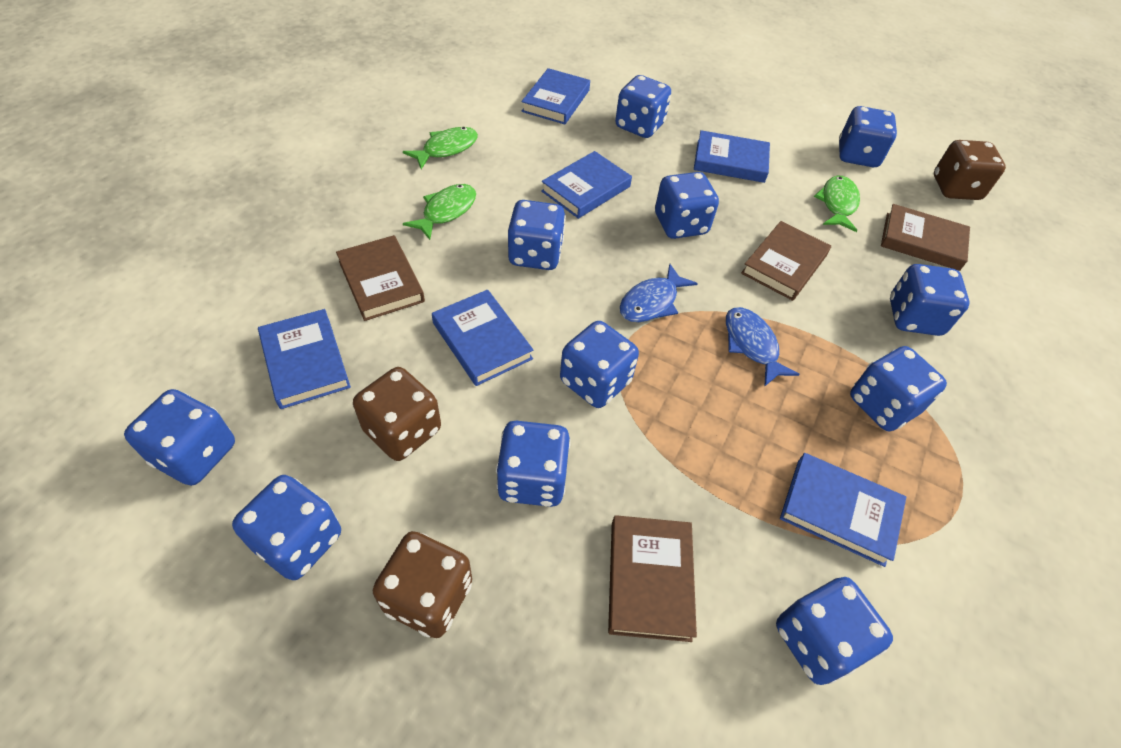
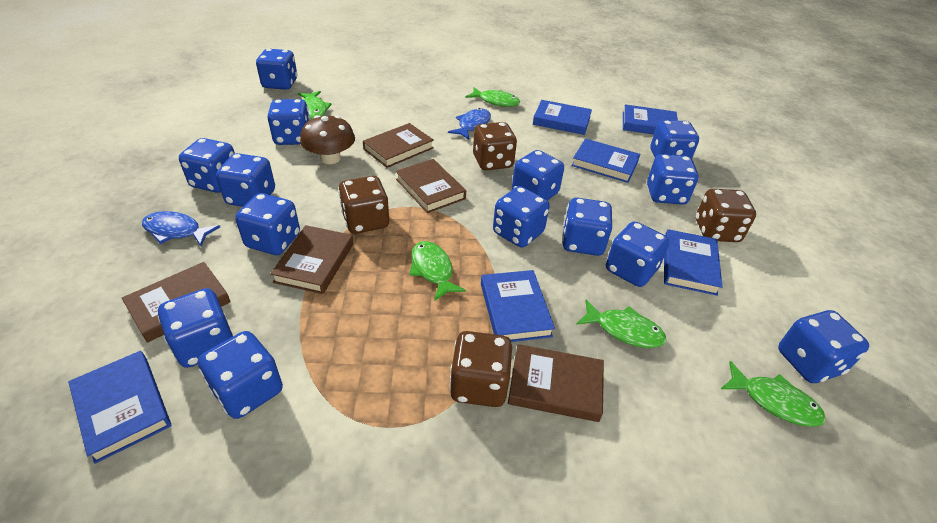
blue dice: [124,389,235,486] [232,475,341,580] [496,421,571,507] [508,200,566,270] [560,321,639,408] [615,75,671,138] [655,172,719,239] [776,577,893,685] [839,106,897,167] [850,346,947,431] [890,264,970,336] = 11 -> [158,288,233,368] [179,138,235,193] [198,331,283,419] [216,153,275,207] [235,193,300,255] [256,49,298,90] [267,99,310,145] [493,186,550,248] [512,150,564,200] [562,198,612,256] [606,221,670,287] [647,154,699,205] [651,120,699,159] [778,310,869,383] = 14
brown book: [336,235,425,321] [608,515,697,642] [741,221,831,301] [881,204,970,271] = 4 -> [122,262,231,343] [270,225,354,294] [363,123,434,168] [396,159,466,213] [508,344,604,422] = 5
brown dice: [353,367,441,461] [373,531,472,638] [934,140,1006,200] = 3 -> [338,176,389,234] [449,331,512,407] [473,122,517,170] [696,189,756,242] = 4
brown mushroom: none = 0 -> [300,115,355,164] = 1
green fish: [403,127,478,169] [403,184,476,240] [814,176,860,232] = 3 -> [298,91,332,120] [409,241,466,301] [466,87,520,107] [576,299,666,348] [721,361,826,427] = 5

